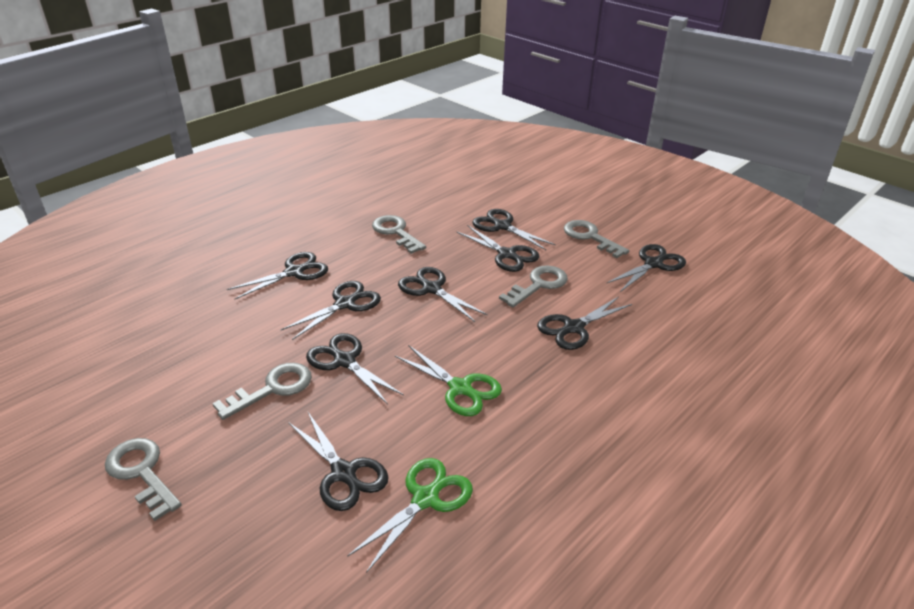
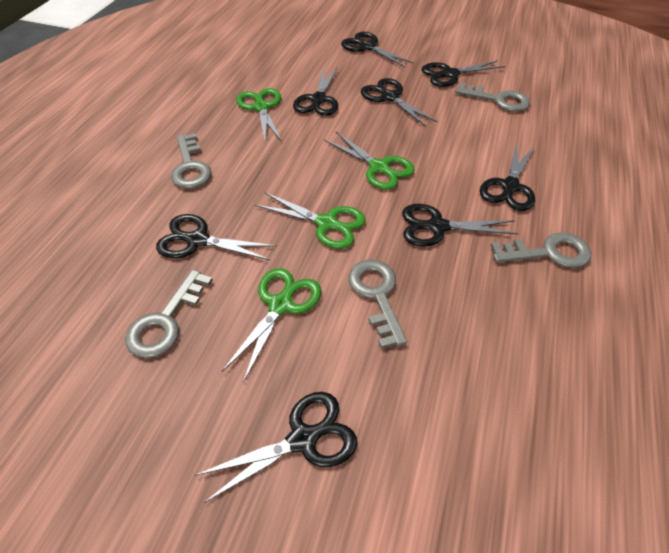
black scissors: [227,252,328,300] [281,281,381,340] [289,412,389,511] [306,333,404,405] [398,267,488,322] [456,225,540,272] [472,209,556,250] [537,297,632,350] [606,244,686,292] = 9 -> [156,214,277,260] [195,392,357,503] [293,67,338,116] [341,32,414,67] [361,78,438,127] [402,204,519,247] [422,60,505,87] [480,144,535,211] = 8
green scissors: [347,458,473,573] [395,345,502,416] = 2 -> [222,268,321,383] [236,88,282,142] [255,192,366,249] [324,132,415,190] = 4

